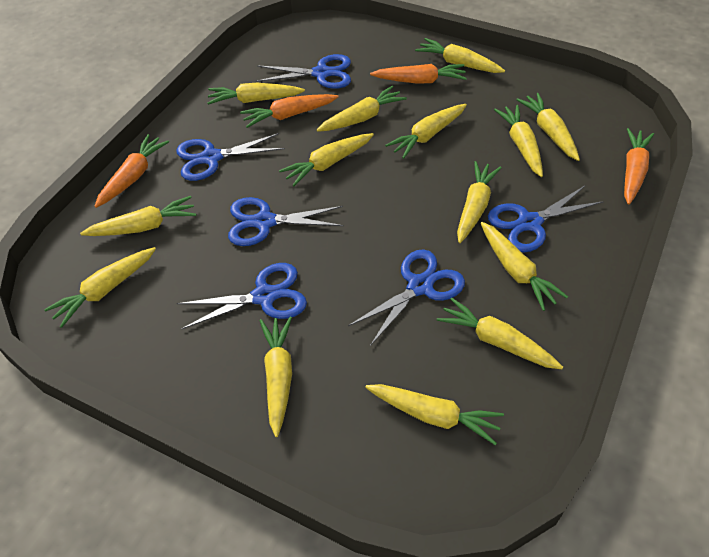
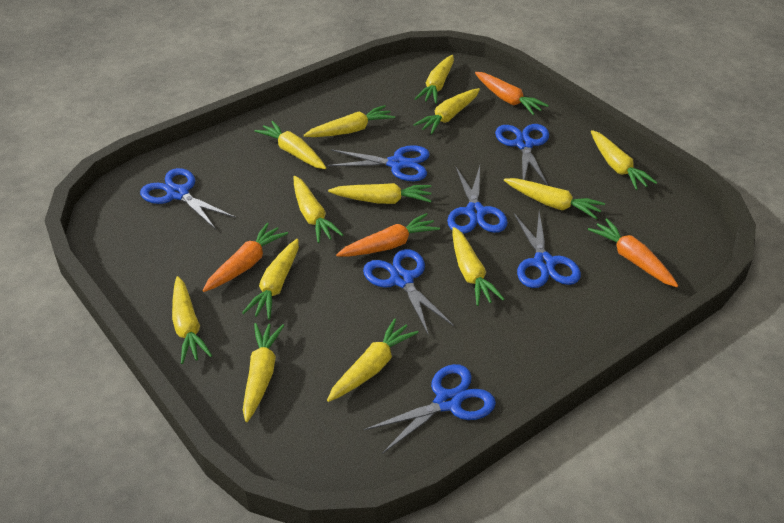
blue scissors: [176,133,285,181] [177,263,307,329] [228,197,344,246] [256,54,351,89] [348,249,465,346] [488,185,604,252] = 6 -> [140,168,236,229] [327,145,430,181] [363,249,454,334] [364,364,496,454] [447,166,508,234] [495,124,549,186] [514,212,581,288] = 7
yellow carrot: [44,247,156,328] [80,196,196,236] [208,83,305,105] [259,317,292,437] [279,133,374,186] [317,86,407,132] [365,384,504,445] [385,104,467,159] [415,38,505,73] [437,297,563,369] [457,161,502,243] [481,222,568,311] [494,105,543,177] [516,93,580,161] = 14 -> [172,276,212,364] [242,239,299,319] [243,323,285,422] [254,121,326,169] [294,176,343,243] [304,105,395,137] [327,318,419,402] [328,183,432,204] [413,88,480,134] [415,55,454,104] [453,227,504,306] [504,178,605,219] [591,130,657,190] = 13

